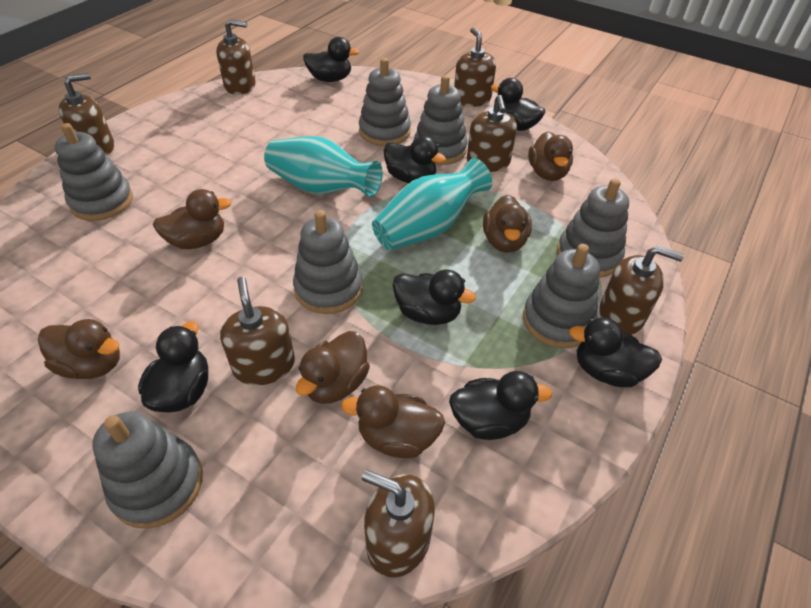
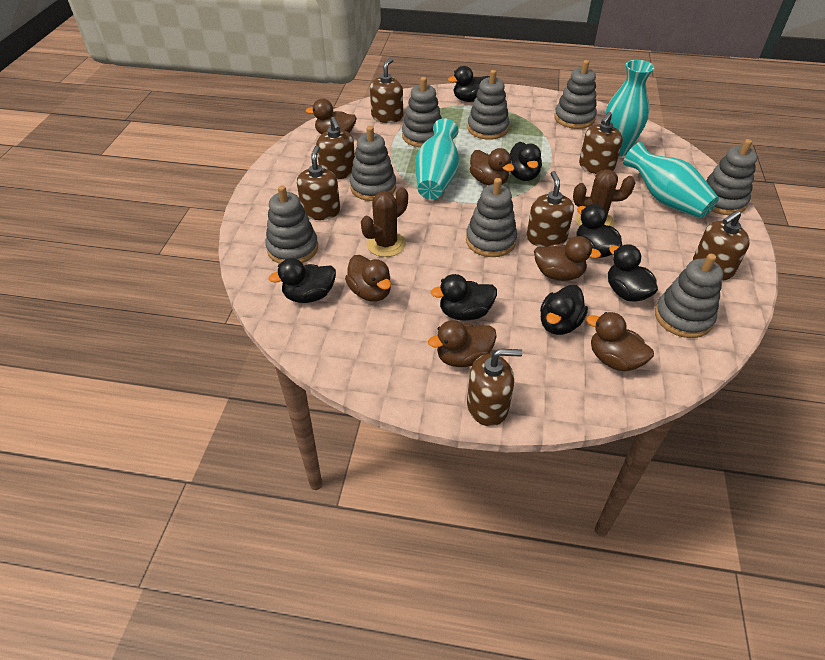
brown cactus: none = 0 -> [361,187,408,257] [573,169,635,227] = 2
grey stacking toy: [55,123,133,221] [92,412,203,529] [293,210,363,314] [359,58,411,146] [414,75,468,165] [523,244,600,349] [557,178,629,278] = 7 -> [266,185,318,264] [350,126,396,201] [402,77,442,147] [466,178,517,257] [467,70,509,140] [554,60,597,129] [655,254,723,338] [706,139,757,215] = 8
turquoise vase: [264,136,383,197] [372,158,492,250] = 2 -> [415,118,459,199] [605,60,654,157] [623,142,719,219] = 3

